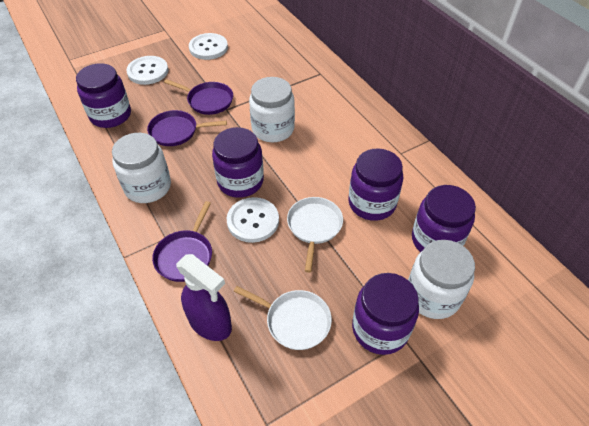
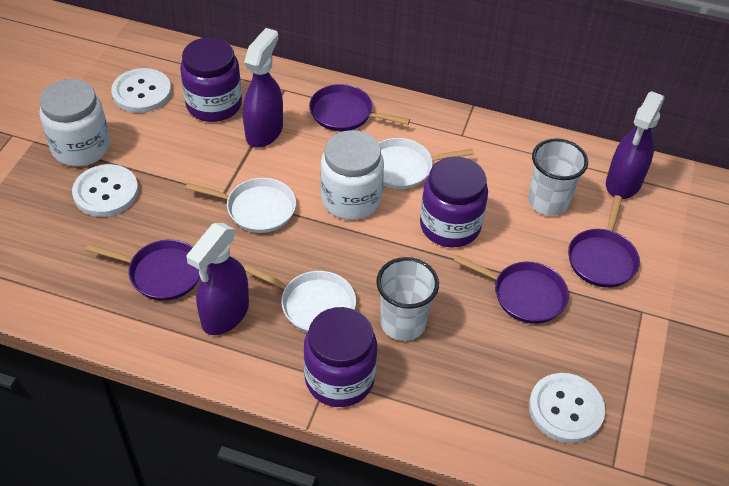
purple jar: [76,63,131,128] [212,127,264,198] [348,148,403,221] [352,273,419,355] [412,185,476,252] = 5 -> [180,37,242,122] [304,307,377,407] [420,156,488,247] = 3
purple pan: [147,110,227,146] [152,201,212,282] [164,79,233,115] = 3 -> [86,240,200,301] [309,84,410,131] [454,255,569,324] [568,195,640,288] = 4
purple spray bottle: [176,254,232,341] = 1 -> [186,223,249,335] [243,28,283,148] [606,91,665,199] = 3
white cup: none = 0 -> [376,257,439,341] [528,138,588,216] = 2
white jar: [112,133,171,203] [249,77,295,142] [408,240,475,319] = 3 -> [40,79,110,167] [320,130,384,220] = 2
white pan: [233,286,332,350] [287,197,343,273] = 2 -> [185,178,296,233] [244,264,356,332] [379,138,474,189] = 3

